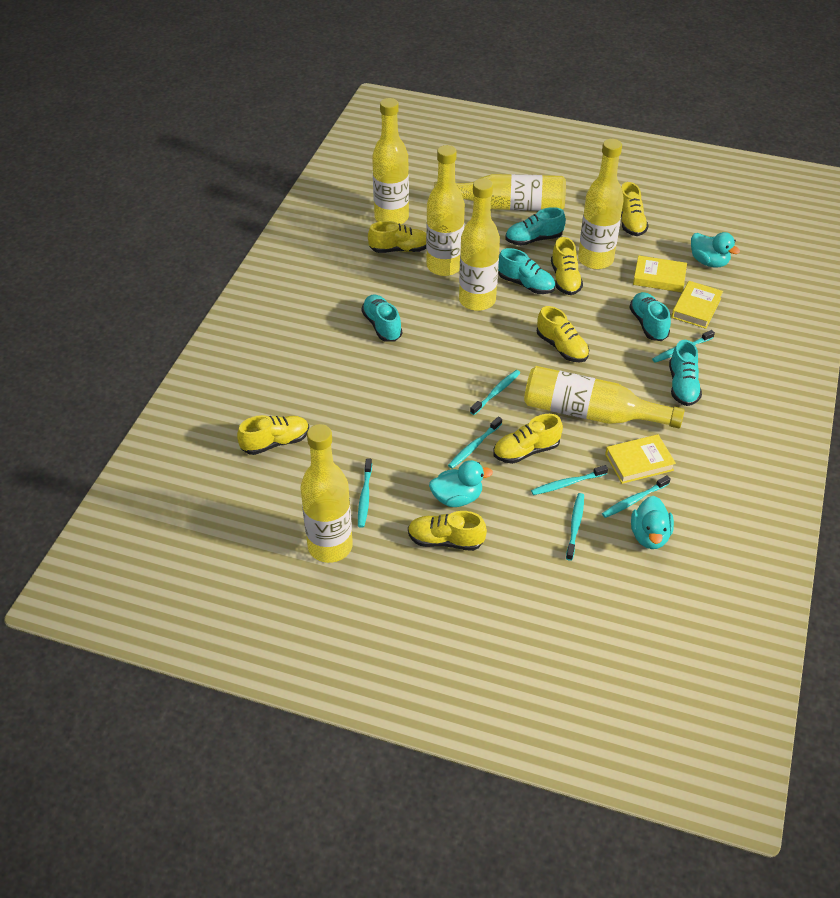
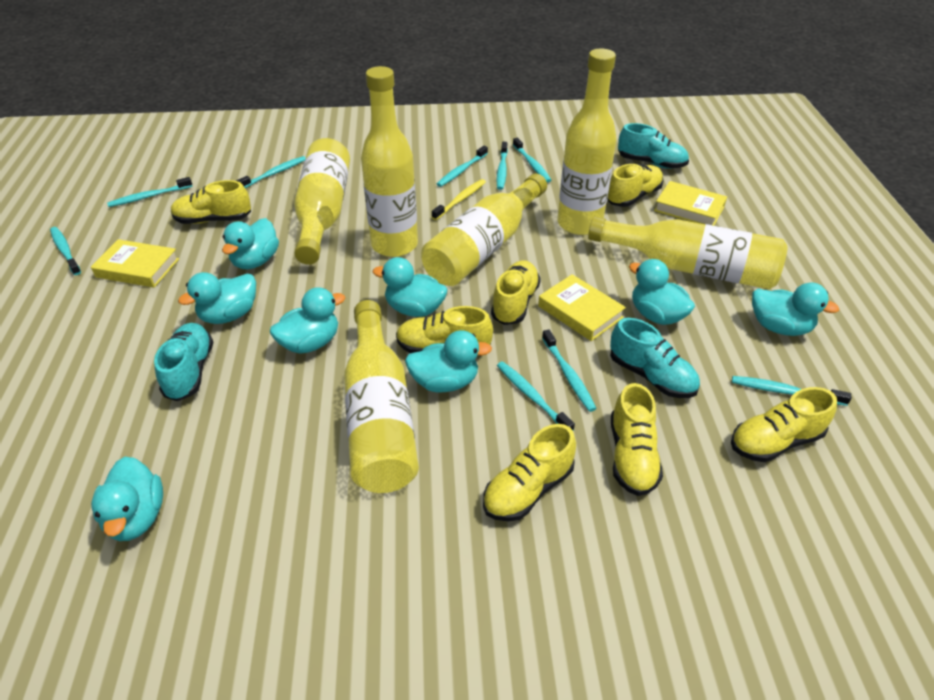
turquoise duck: [429,460,493,507] [631,496,674,549] [691,232,740,268] = 3 -> [91,457,163,541] [178,272,256,324] [222,218,279,269] [270,287,345,354] [372,257,447,317] [405,330,492,392] [629,259,695,325] [752,283,839,336] = 8
turquoise shoe: [361,294,402,342] [498,248,555,294] [505,207,566,246] [629,292,671,341] [669,340,702,406] = 5 -> [154,323,214,401] [610,318,700,398] [618,123,689,169] = 3
turquoise toothbrush: [358,458,372,528] [448,417,502,469] [470,370,520,415] [531,465,608,495] [566,493,584,561] [602,475,671,518] [652,330,715,363] = 7 -> [50,227,81,275] [107,177,193,207] [236,156,306,188] [437,146,488,187] [497,142,508,190] [497,361,575,431] [513,138,551,182] [542,329,597,412] [732,376,852,406] = 9
yellow bottle: [301,424,353,563] [372,98,409,225] [426,145,465,276] [434,174,566,211] [459,178,500,311] [524,366,685,428] [578,139,624,269] = 7 -> [294,138,350,265] [344,300,419,493] [361,66,418,257] [421,173,547,286] [558,49,617,235] [588,217,788,289] = 6
yellow toothbrush: none = 0 -> [432,179,486,220] = 1

